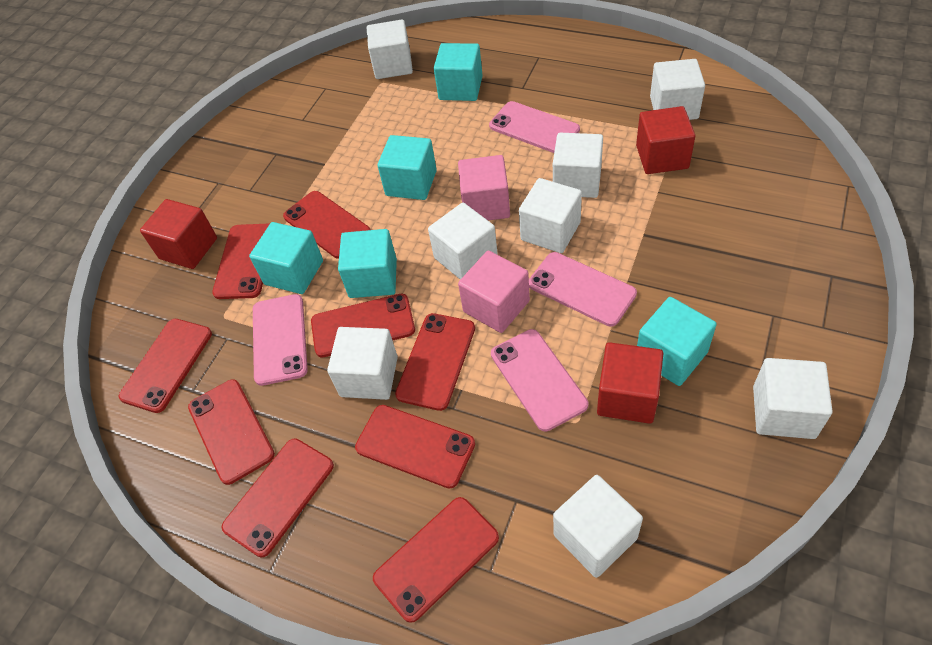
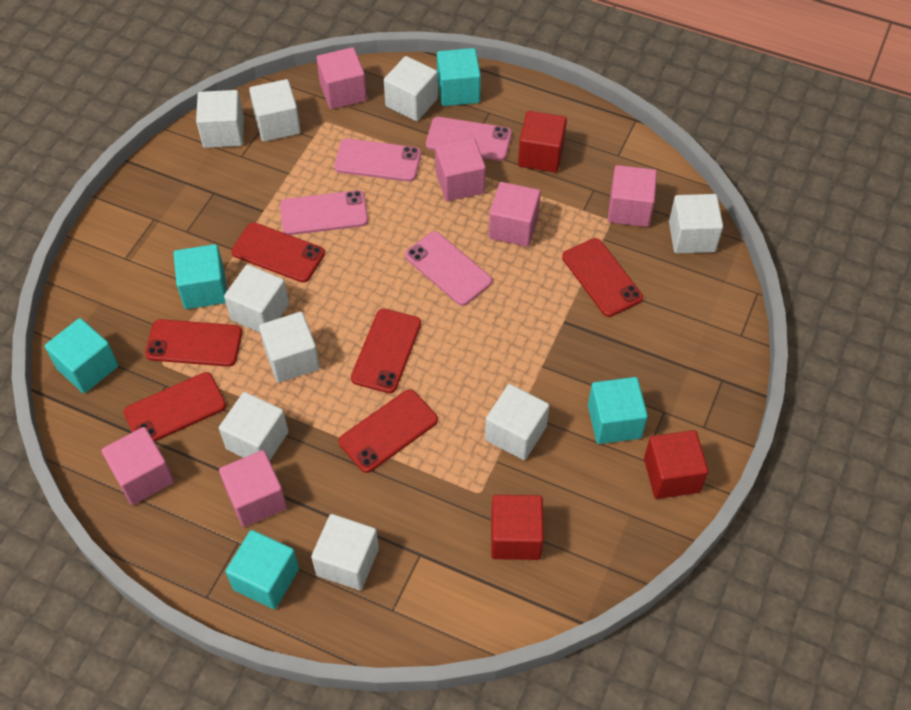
pink cube: [458,155,510,220] [458,251,530,333] = 2 -> [101,427,174,505] [219,450,287,527] [317,47,367,109] [435,138,486,201] [489,182,541,247] [608,165,657,227] = 6
red phone: [119,319,212,413] [188,379,275,485] [212,224,270,299] [222,439,334,557] [283,191,370,259] [311,294,415,358] [355,405,475,488] [373,497,499,623] [395,313,475,411] = 9 -> [124,372,226,442] [145,319,242,367] [231,223,325,283] [339,389,438,473] [351,309,421,393] [562,238,643,317] = 6
white cube: [327,327,398,400] [367,20,413,79] [428,203,498,280] [519,178,582,253] [553,133,603,198] [553,475,643,578] [650,59,705,120] [753,358,833,439] = 8 -> [196,90,244,148] [219,392,288,460] [224,264,289,333] [249,79,301,142] [259,312,320,383] [311,514,379,590] [384,56,438,121] [485,384,549,460] [669,194,723,254] = 9

